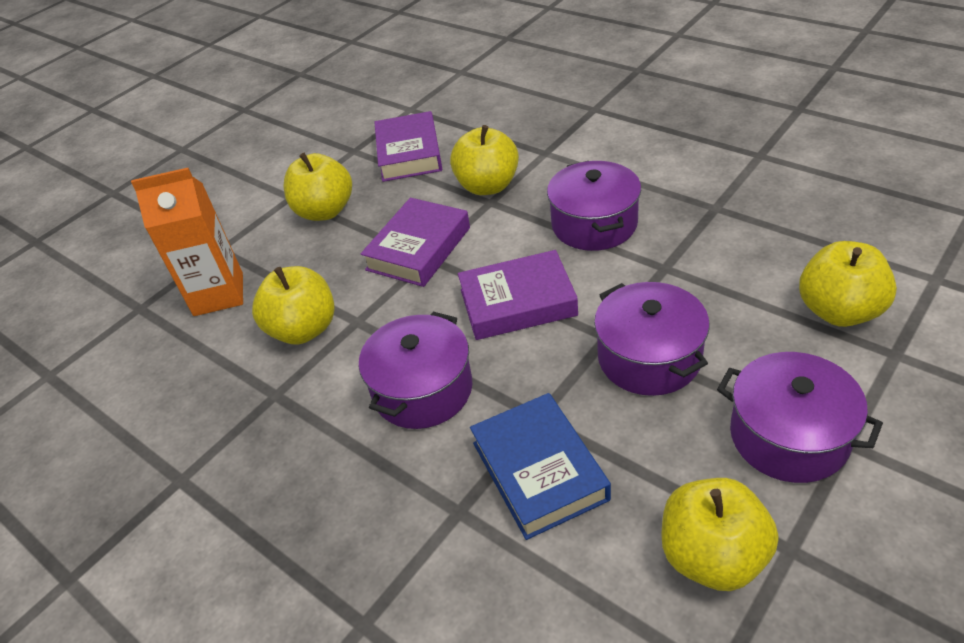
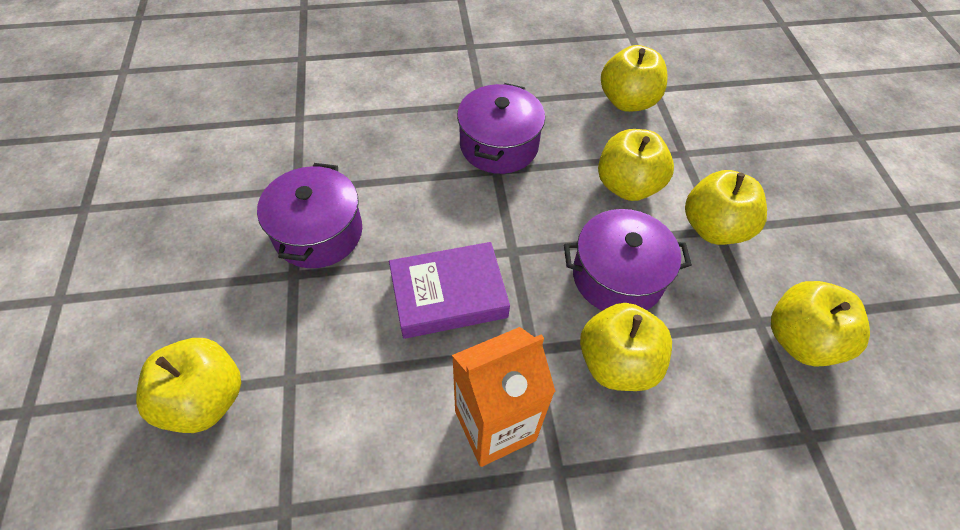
blue book: [470,393,611,540] = 1 -> none = 0
purple book: [361,198,470,287] [374,111,442,182] [458,250,578,340] = 3 -> [389,242,510,339] = 1
purple pot: [359,312,472,429] [547,161,641,251] [594,282,710,396] [717,352,883,483] = 4 -> [257,163,362,268] [457,83,545,174] [564,209,692,311] = 3
yellow apple: [252,266,335,344] [283,153,352,221] [450,125,519,195] [661,478,779,591] [799,241,897,327] = 5 -> [136,338,241,433] [580,303,672,391] [598,129,674,201] [601,45,667,112] [685,170,767,245] [771,281,870,366] = 6

